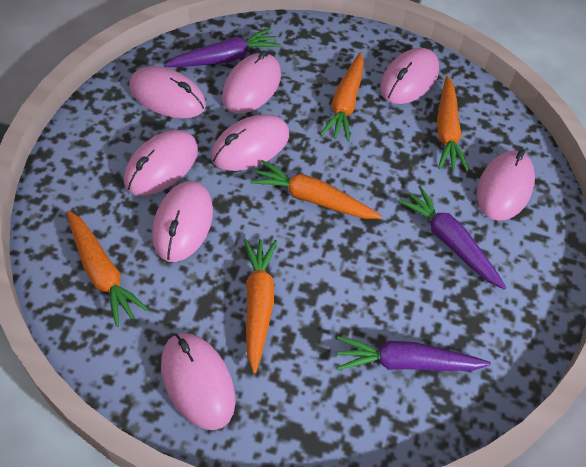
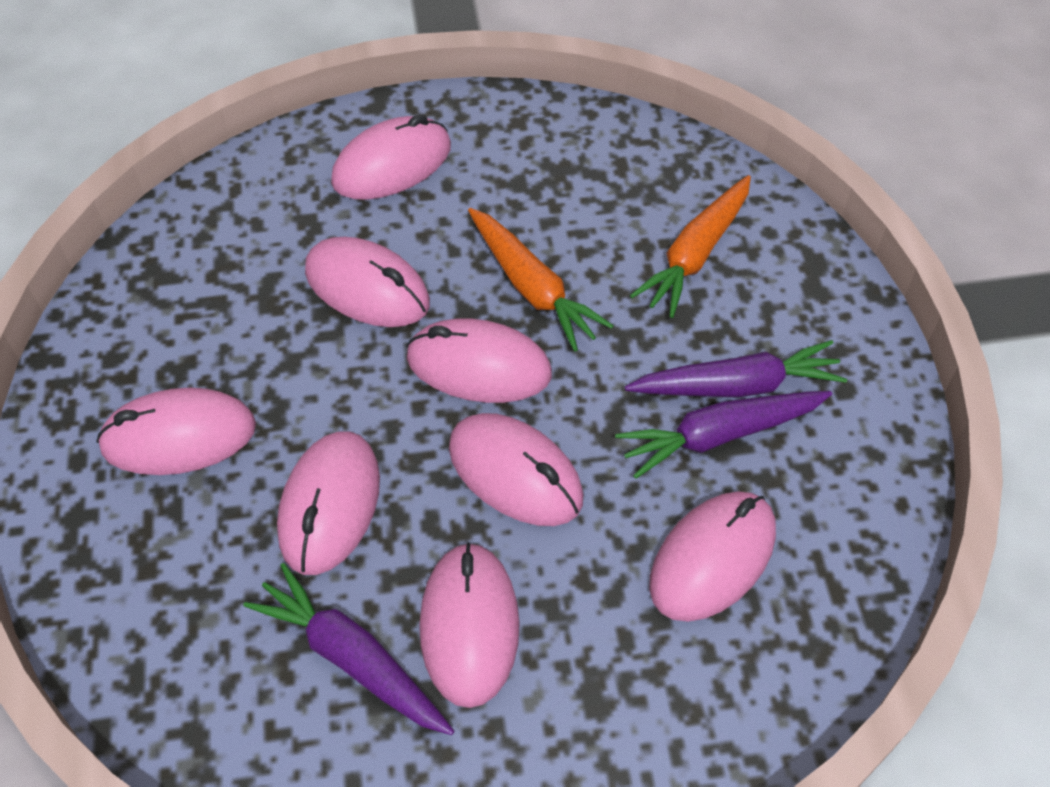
orange carrot: [67,210,148,327] [244,239,277,373] [250,160,382,219] [320,52,364,142] [437,76,469,171] = 5 -> [468,208,614,351] [630,175,751,318] = 2

